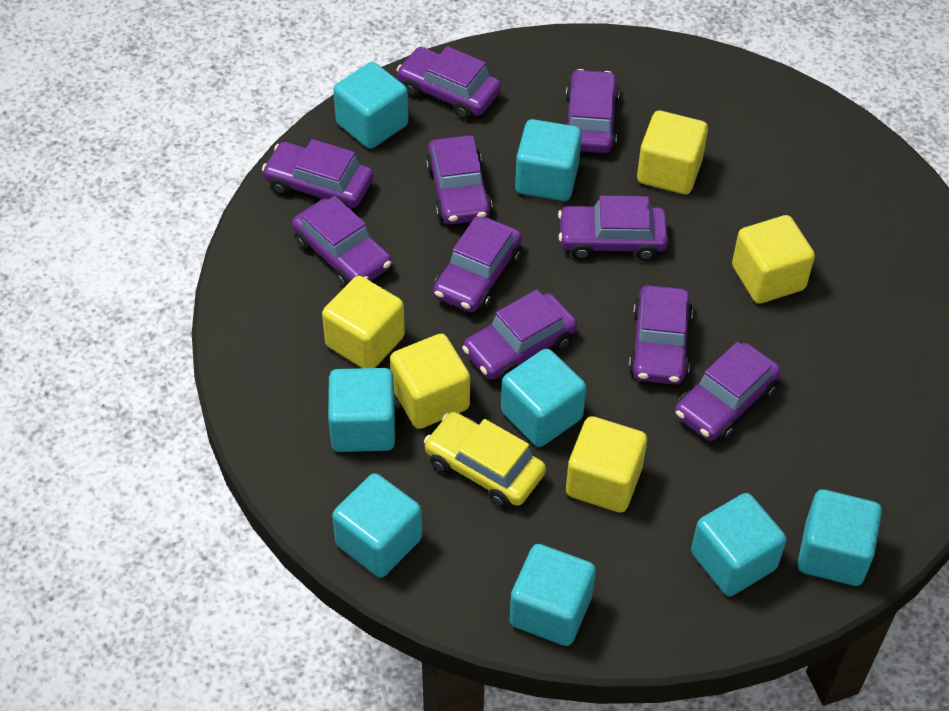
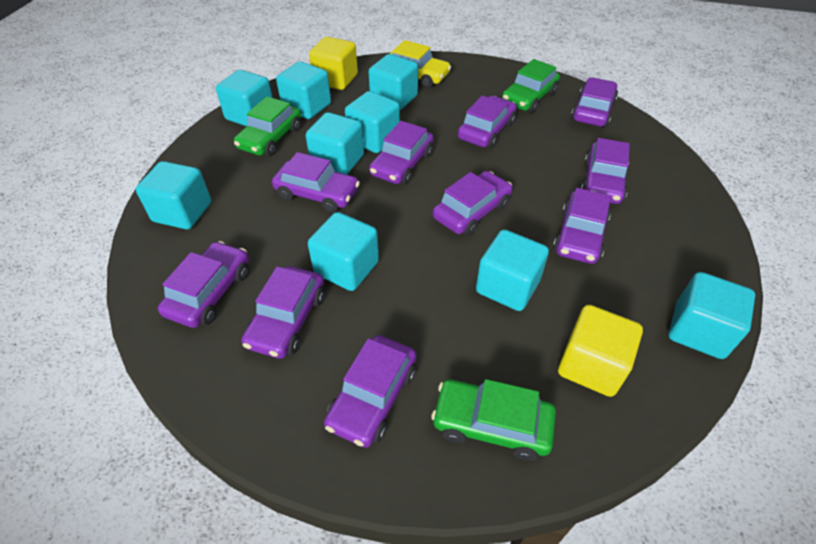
green car: none = 0 -> [234,97,301,156] [431,379,556,461] [502,59,560,113] = 3
turquoise cube: [328,368,395,452] [332,473,422,577] [333,62,408,149] [501,348,586,447] [509,544,596,646] [515,119,582,201] [691,493,786,596] [798,489,882,586] = 8 -> [136,161,211,229] [216,70,273,126] [276,61,331,119] [306,112,364,175] [308,212,379,291] [345,91,400,153] [369,54,418,110] [476,230,549,311] [668,272,755,359] = 9
yellow cube: [322,276,405,368] [390,334,470,429] [566,416,647,513] [637,111,708,194] [732,215,815,304] = 5 -> [309,37,358,90] [558,305,643,397] = 2

